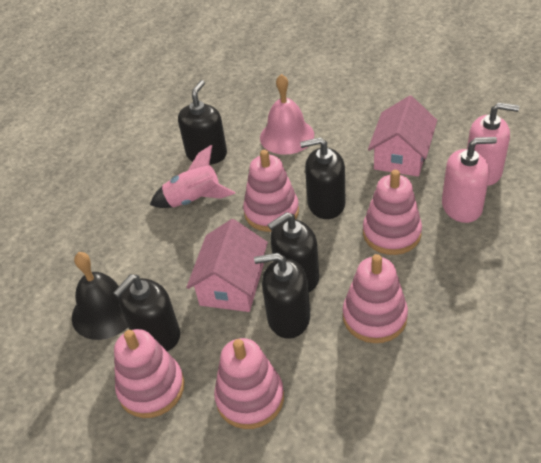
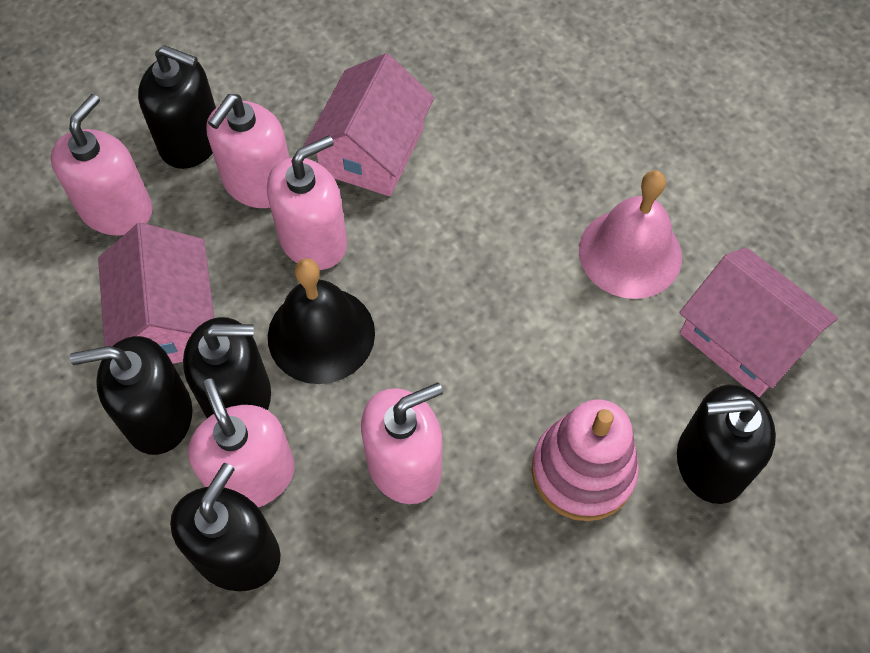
pink house: [186,219,268,312] [368,96,437,177] = 2 -> [98,223,214,364] [304,53,434,196] [679,247,838,397] = 3
pink rocket: [150,145,235,208] = 1 -> none = 0
pink soap dispenser: [442,137,497,223] [467,103,519,186] = 2 -> [51,94,153,236] [188,378,295,507] [206,94,289,208] [267,136,347,270] [361,383,443,504] = 5
pink stacking toy: [114,329,185,418] [214,338,284,429] [243,150,299,232] [343,254,408,343] [363,170,422,255] = 5 -> [532,400,639,521] = 1

